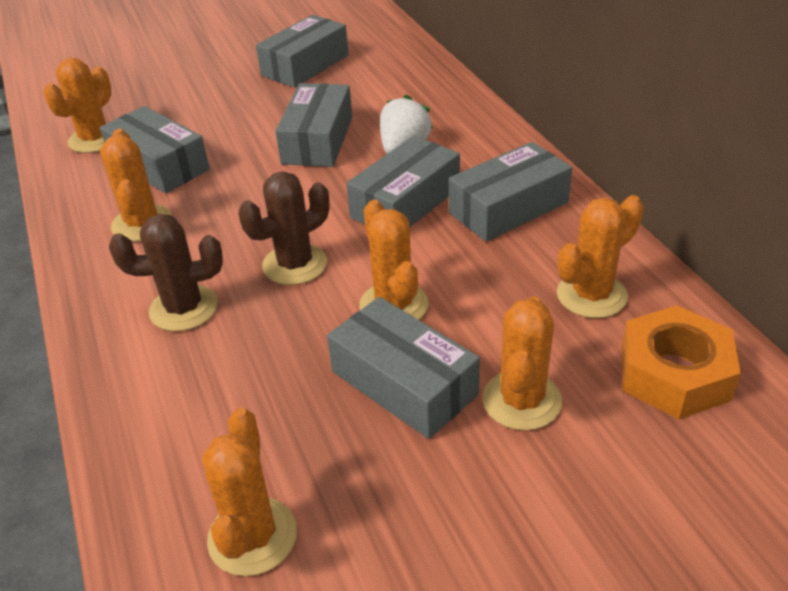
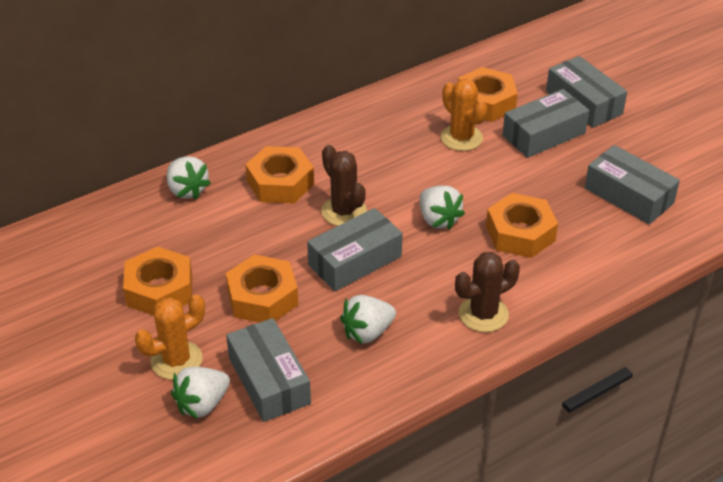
grey box: [100,106,210,193] [256,15,349,88] [275,83,352,167] [327,297,480,439] [346,136,460,227] [449,142,572,242] = 6 -> [226,318,311,422] [307,208,403,291] [502,89,589,158] [546,56,627,128] [585,145,680,225] = 5
orange cactus: [43,58,111,153] [100,129,172,242] [202,408,297,576] [359,200,429,320] [482,297,562,431] [557,195,644,318] = 6 -> [135,294,205,380] [440,79,487,151] = 2
orange nut: [621,305,741,419] = 1 -> [123,247,192,316] [226,255,298,323] [245,146,314,203] [458,67,518,122] [486,193,558,258] = 5
white strawberry: [380,95,433,154] = 1 -> [167,156,211,200] [171,366,230,419] [340,295,396,344] [420,185,465,230] = 4

